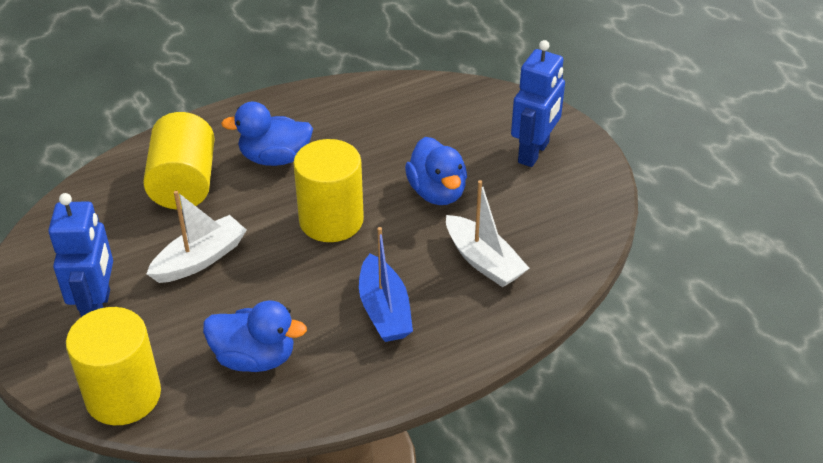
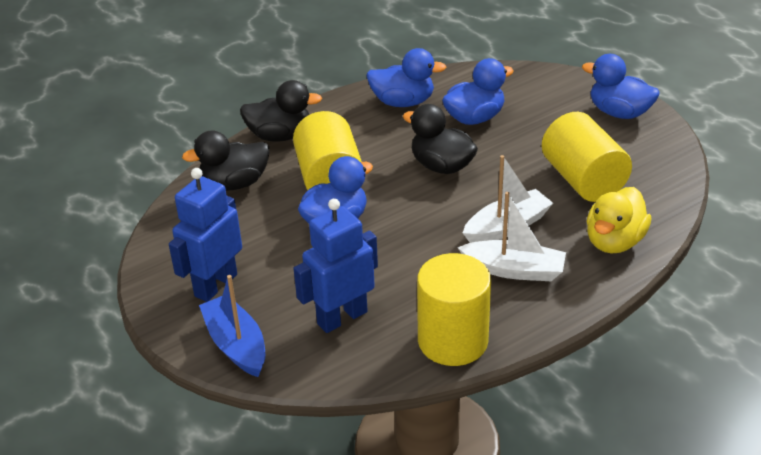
black duck: none = 0 -> [182,131,269,190] [240,80,322,142] [403,104,478,174] = 3
blue duck: [203,300,307,372] [221,102,313,166] [405,137,467,205] = 3 -> [298,156,373,224] [366,48,446,107] [442,58,513,125] [582,54,660,119] = 4
yellow duck: none = 0 -> [587,187,651,253] = 1

